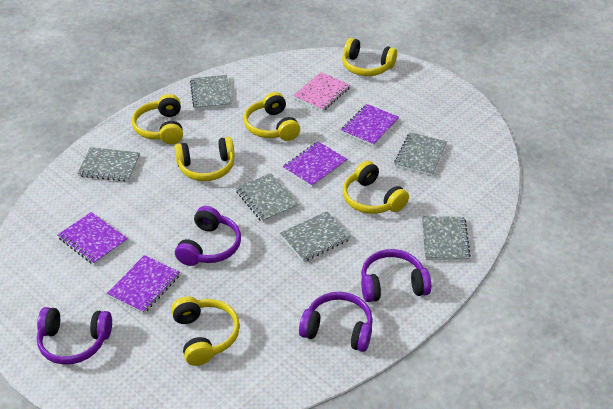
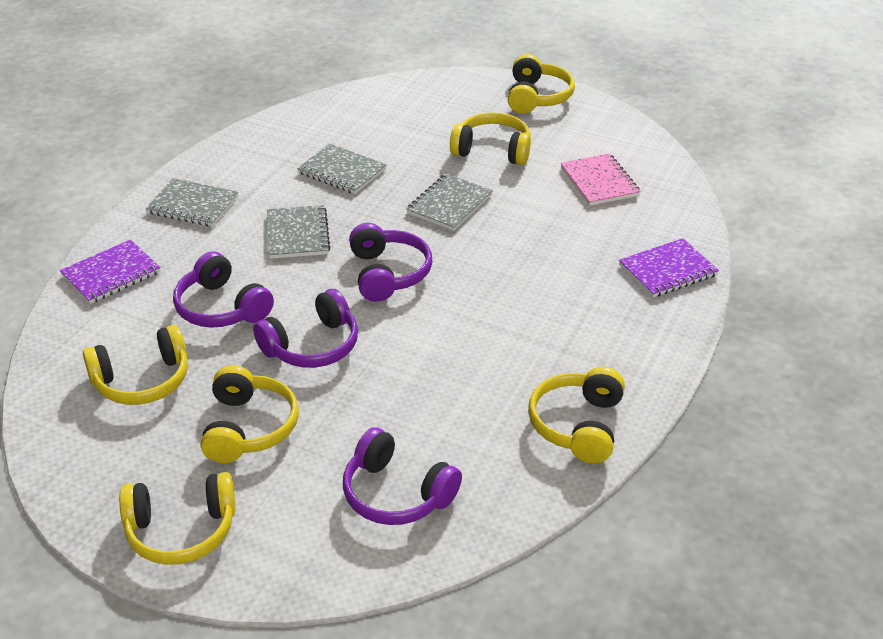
grey notebook: [77,147,140,182] [190,75,232,110] [236,173,299,222] [280,211,351,262] [394,132,447,176] [422,216,471,261] = 6 -> [146,178,238,227] [267,205,331,259] [297,144,387,194] [406,174,493,231] = 4
purple notebook: [58,212,128,265] [107,255,180,314] [283,142,347,187] [341,104,399,146] = 4 -> [60,240,161,304] [619,238,719,298] = 2

